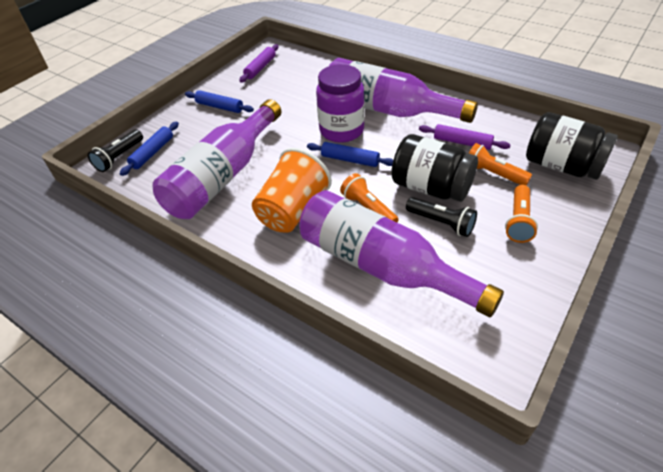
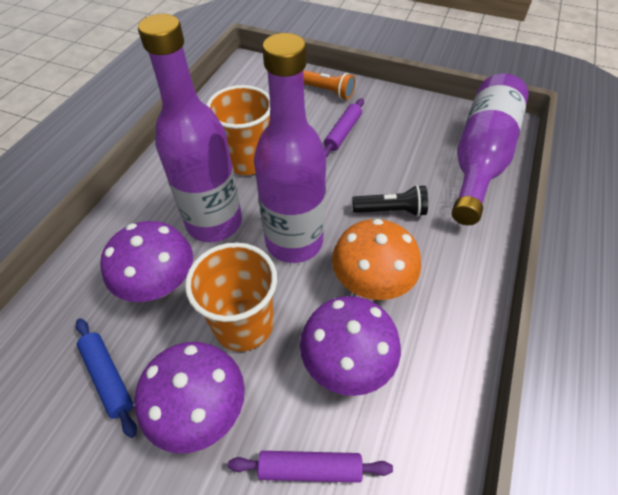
black flashlight: [88,130,143,172] [406,197,477,237] = 2 -> [352,185,428,217] = 1
black jar: [391,134,478,202] [526,112,618,180] = 2 -> none = 0
blue rolling pin: [120,122,179,176] [185,90,254,113] [307,142,393,167] = 3 -> [76,318,137,438] = 1
orange cup: [252,148,332,233] = 1 -> [185,242,277,352] [206,85,270,175] = 2
orange flashlight: [340,173,398,223] [469,143,532,186] [505,185,538,243] = 3 -> [303,70,355,100] = 1
orange mushroom: none = 0 -> [332,219,421,300] = 1
purple jar: [316,64,365,143] = 1 -> none = 0
purple mushroom: none = 0 -> [100,221,193,302] [135,342,245,453] [300,296,401,396] = 3

